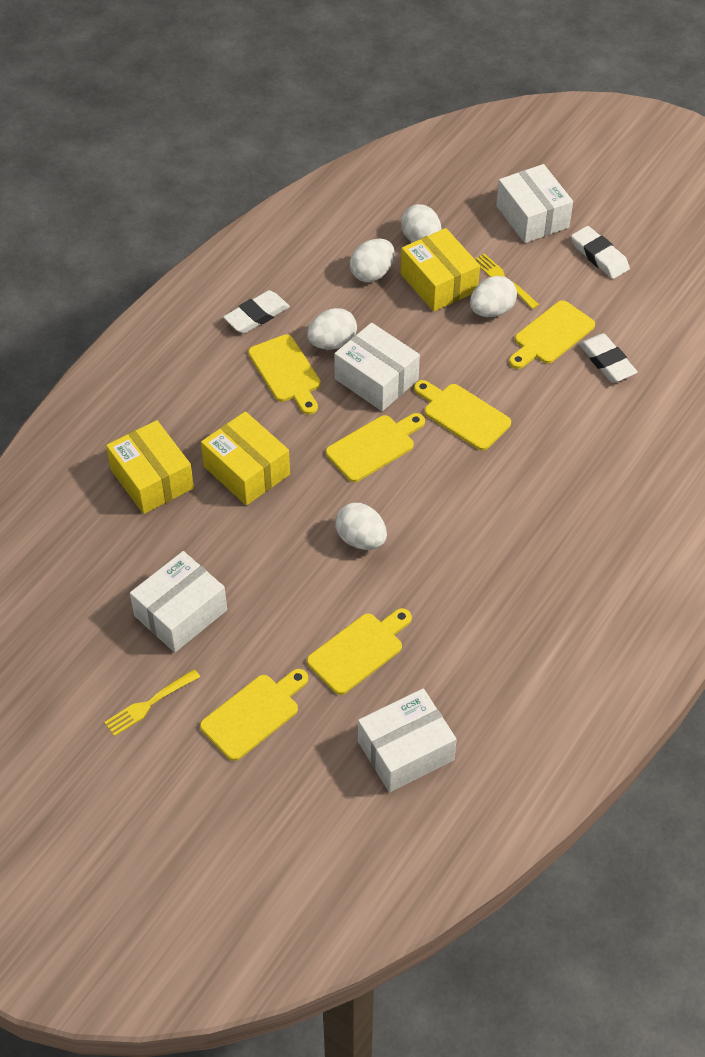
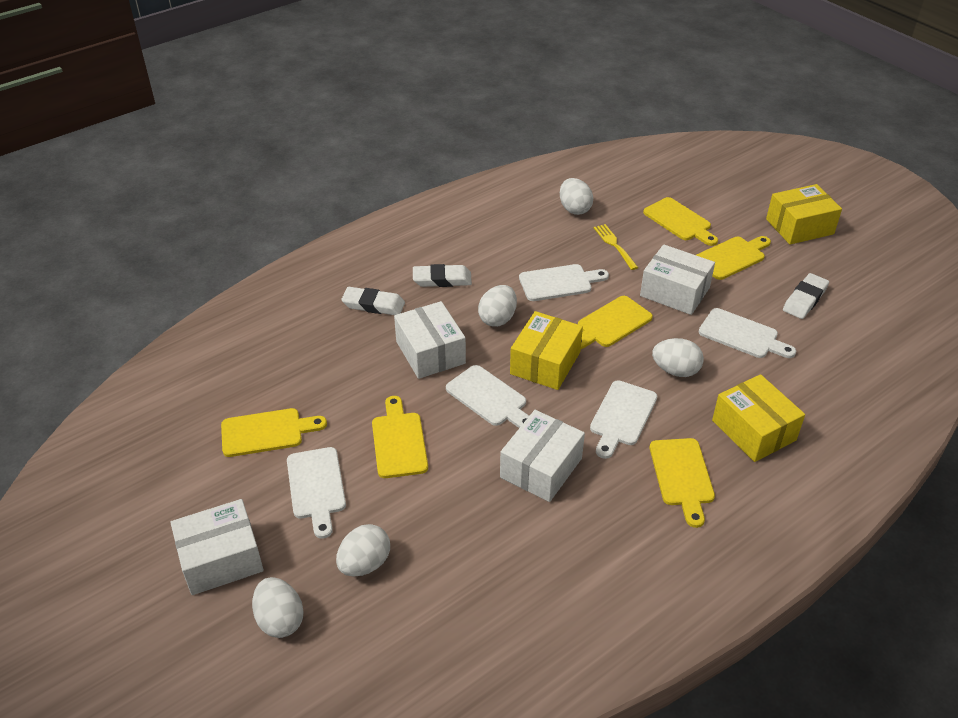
white cutting board: none = 0 -> [287,447,346,539] [446,365,529,428] [519,264,609,301] [590,380,657,459] [699,308,796,358] = 5
yellow fork: [104,669,200,736] [476,254,539,309] = 2 -> [594,224,638,270] = 1

